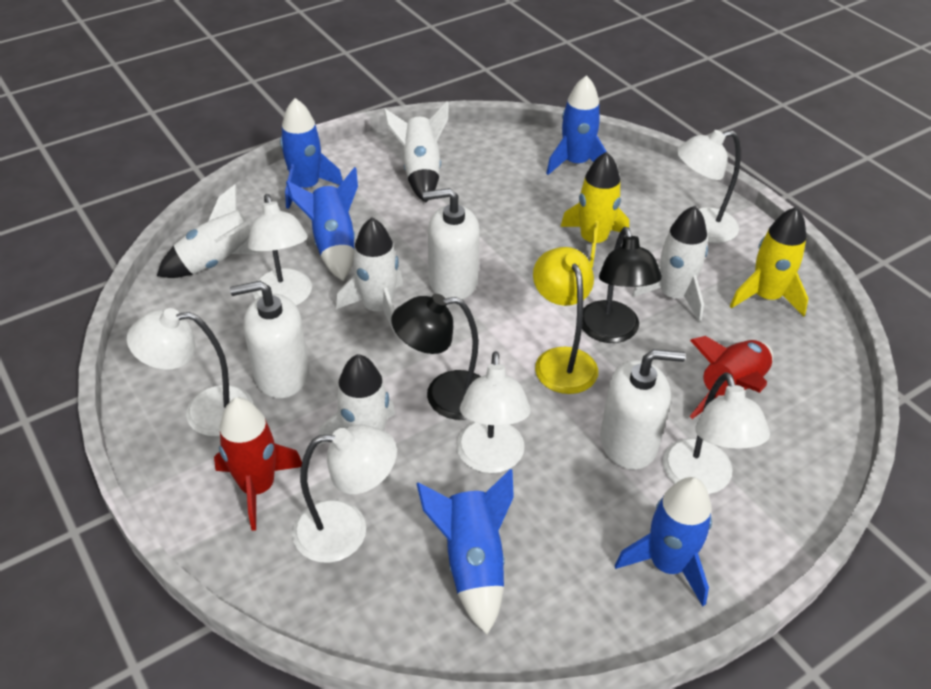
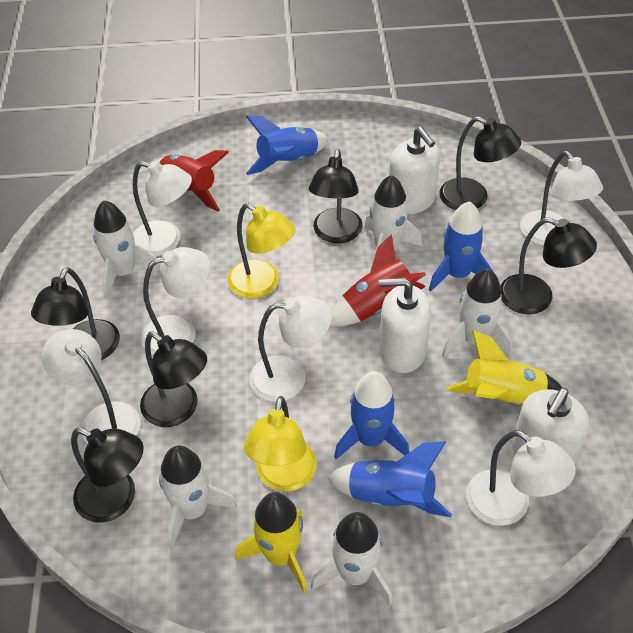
black lamp: [391,294,481,420] [582,227,662,343] = 2 -> [31,267,120,360] [71,428,144,522] [140,331,207,427] [309,149,362,243] [439,116,521,210] [500,217,597,314] = 6
blue rocket: [280,98,343,209] [286,167,358,281] [417,469,514,634] [546,75,607,175] [615,477,712,606] = 5 -> [246,115,329,175] [327,441,452,517] [334,371,409,459] [429,201,494,292] = 4
yellow lamp: [533,247,598,394] = 1 -> [227,203,295,299] [244,396,317,492] = 2

